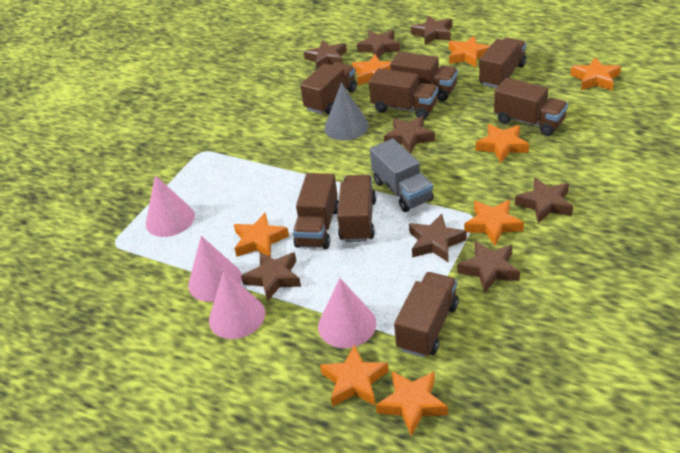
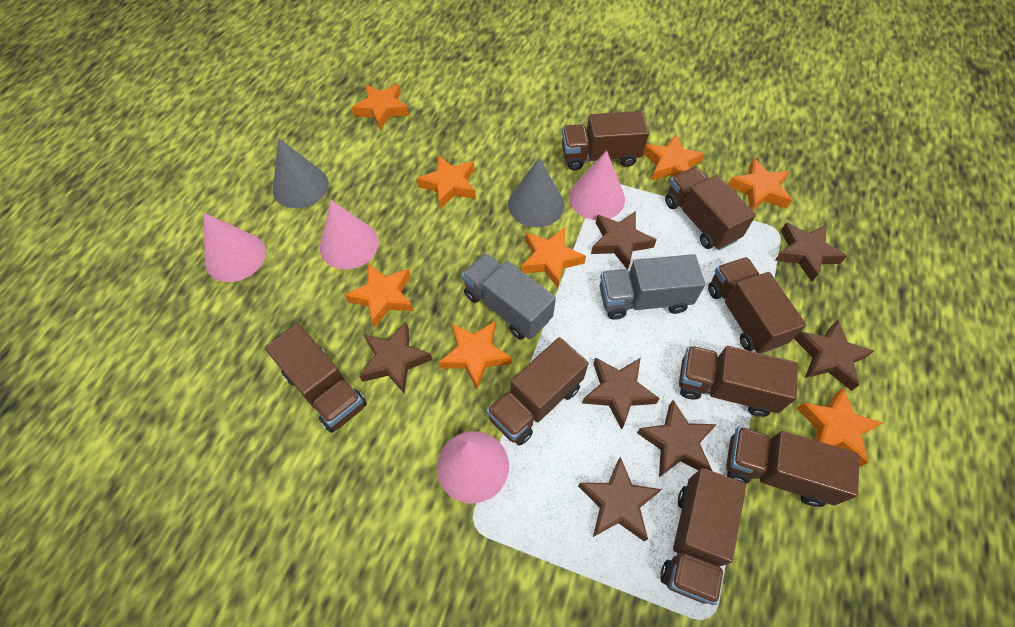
brown star: [241,252,301,302] [304,40,347,70] [357,30,400,59] [384,116,435,154] [409,214,467,263] [411,16,452,45] [457,241,520,293] [515,177,573,223] = 8 -> [359,322,432,393] [578,457,662,542] [582,357,660,430] [591,211,657,270] [637,400,717,477] [775,222,847,282] [794,320,874,391] = 7
grey cone: [324,83,369,140] = 1 -> [273,138,329,208] [508,157,564,227] = 2
grey truck: [370,139,434,212] = 1 -> [461,253,556,340] [600,254,705,320] = 2

